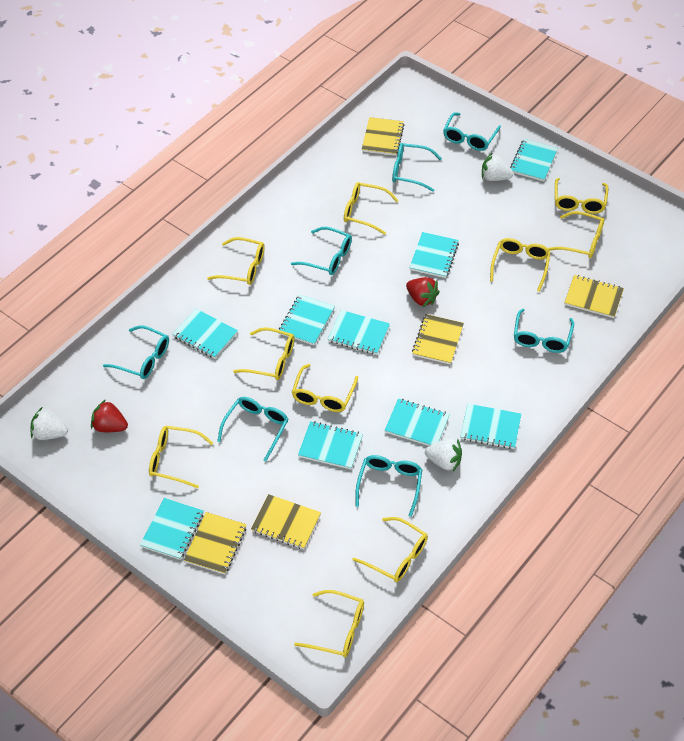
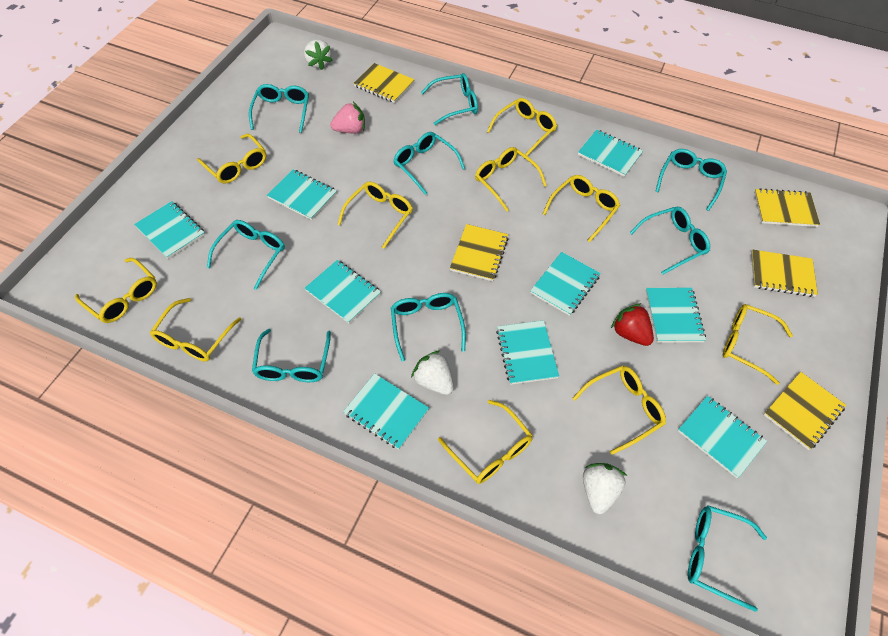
pink strawberry: none = 0 -> [330,102,365,133] = 1
red strawberry: [91,399,128,432] [406,277,440,307] = 2 -> [611,303,654,346] = 1
turquoise glasses: [103,325,169,379] [217,397,289,461] [291,227,352,275] [355,455,422,517] [392,143,442,192] [443,112,501,151] [514,308,574,353] = 7 -> [207,220,285,290] [249,84,309,133] [252,329,331,382] [391,293,466,362] [393,132,465,195] [421,73,478,125] [630,207,710,274] [655,149,727,211] [688,505,767,612] = 9

